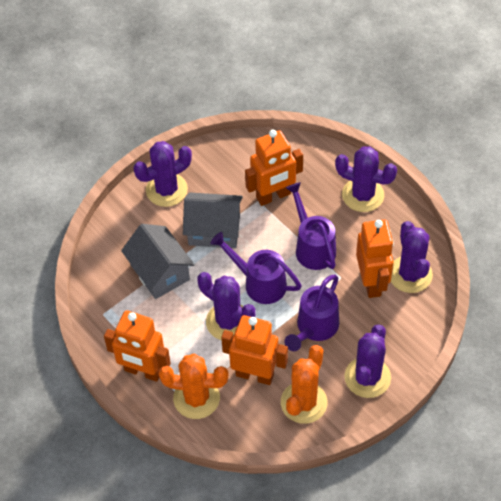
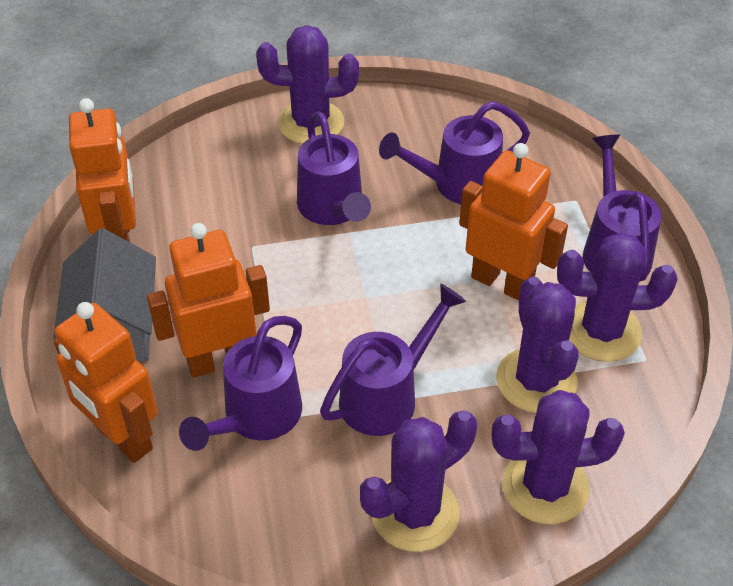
grey house: [121,224,195,299] [183,192,243,248] = 2 -> [53,228,156,361] = 1
orange cactus: [159,353,229,419] [281,345,327,424] = 2 -> none = 0
purple watering can: [210,232,302,304] [284,275,339,351] [286,182,336,270] = 3 -> [179,316,302,451] [297,111,371,225] [320,284,466,436] [379,101,530,204] [583,135,661,282] = 5

